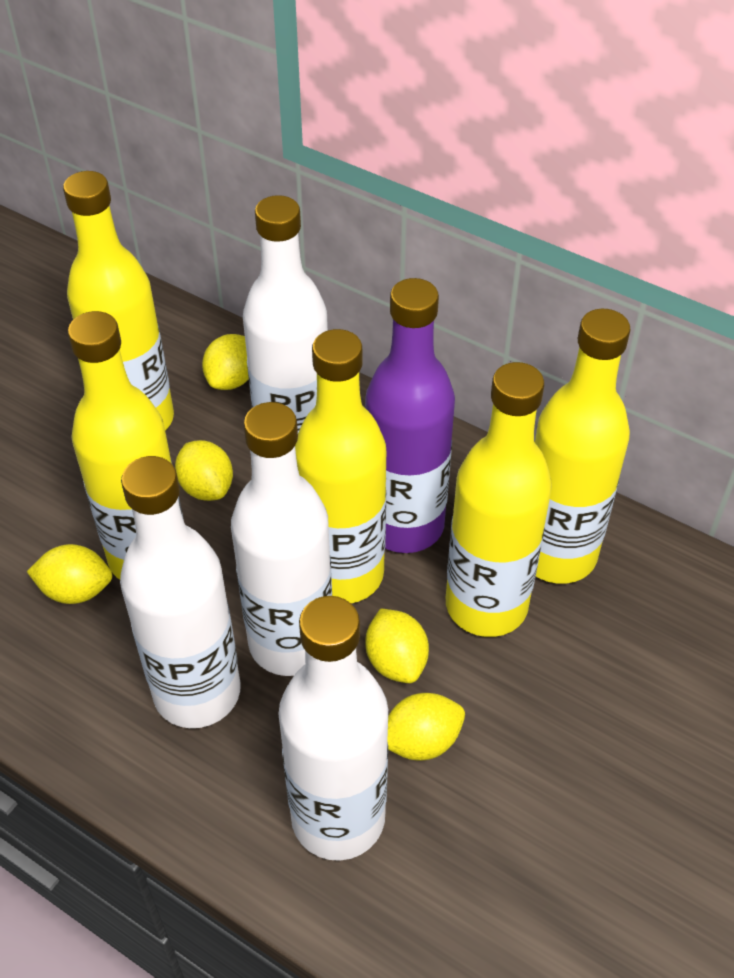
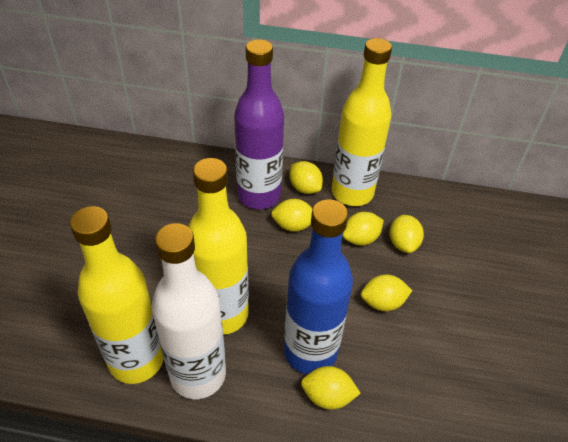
blue bottle: none = 0 -> [284,199,353,374] = 1
white bottle: [120,456,240,728] [231,402,332,676] [243,195,328,432] [278,596,388,861] = 4 -> [151,223,226,399] = 1
yellow bottle: [63,171,174,431] [68,311,184,579] [295,329,386,603] [446,362,552,637] [535,309,630,584] = 5 -> [70,206,164,384] [188,158,249,335] [332,38,392,206] = 3
yellow lemon: [27,544,112,604] [175,440,233,501] [202,334,249,390] [366,608,429,683] [387,693,465,760] = 5 -> [271,199,312,232] [289,161,323,194] [301,366,361,410] [342,212,384,246] [361,275,413,311] [389,215,424,253] = 6

